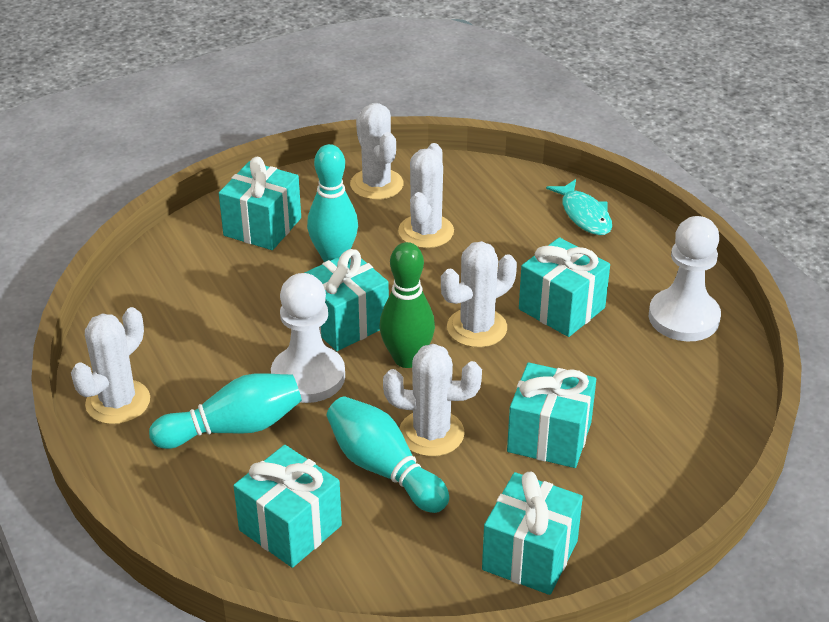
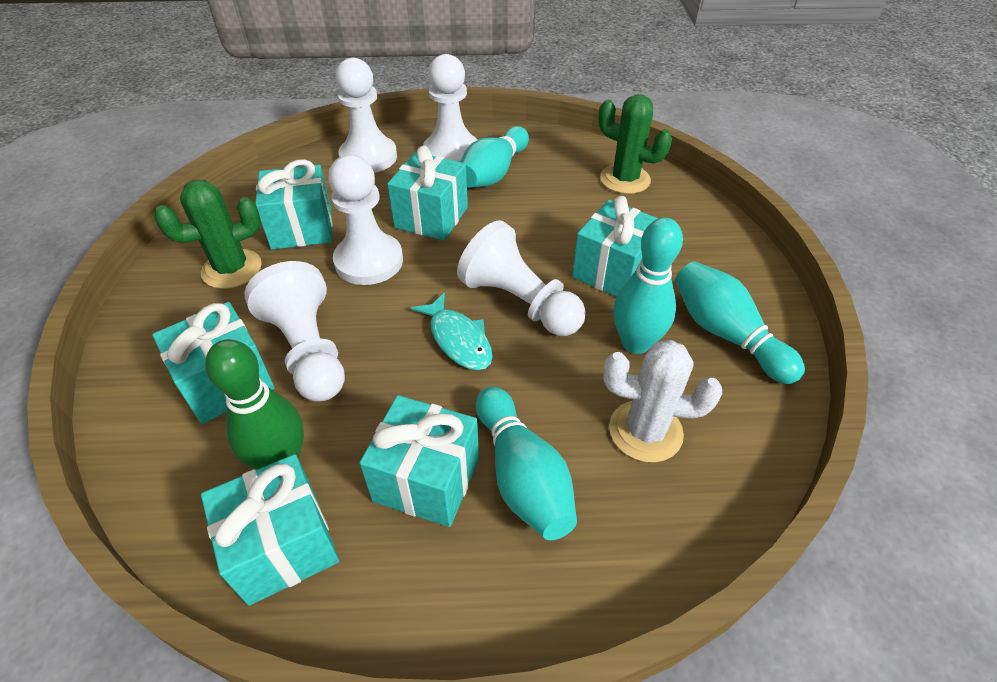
green cactus: none = 0 -> [154,180,262,289] [598,94,672,194] = 2
turquoise bowling pin: [149,373,302,449] [307,144,358,262] [327,396,449,513] = 3 -> [461,126,529,187] [476,386,577,540] [613,217,683,354] [675,261,805,384] = 4
white cactus: [71,307,150,424] [350,103,403,200] [383,344,482,457] [398,143,454,248] [441,241,517,348] = 5 -> [603,340,722,463] = 1
white pawn: [271,273,345,403] [649,216,721,341] = 2 -> [244,261,345,402] [328,155,403,285] [336,58,397,173] [423,54,478,162] [457,220,586,336] = 5

